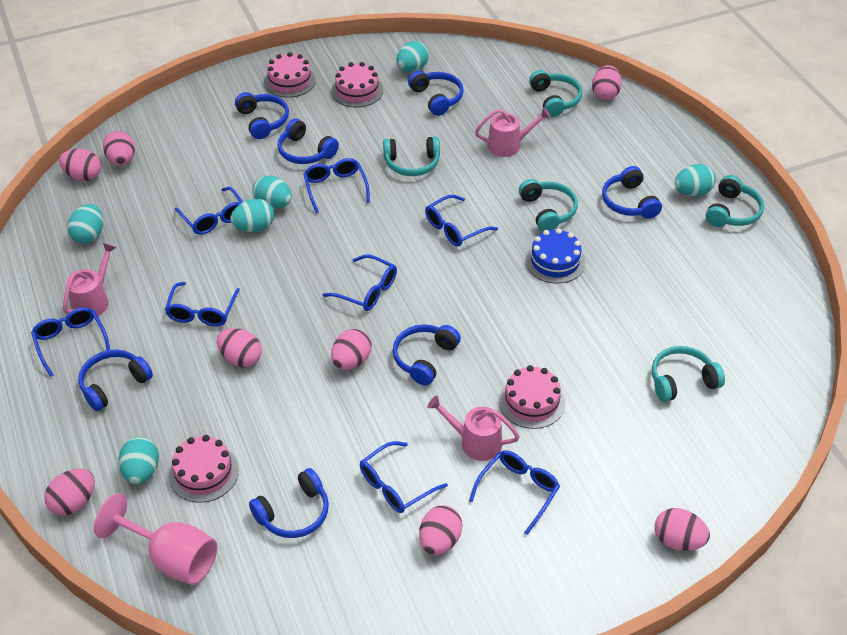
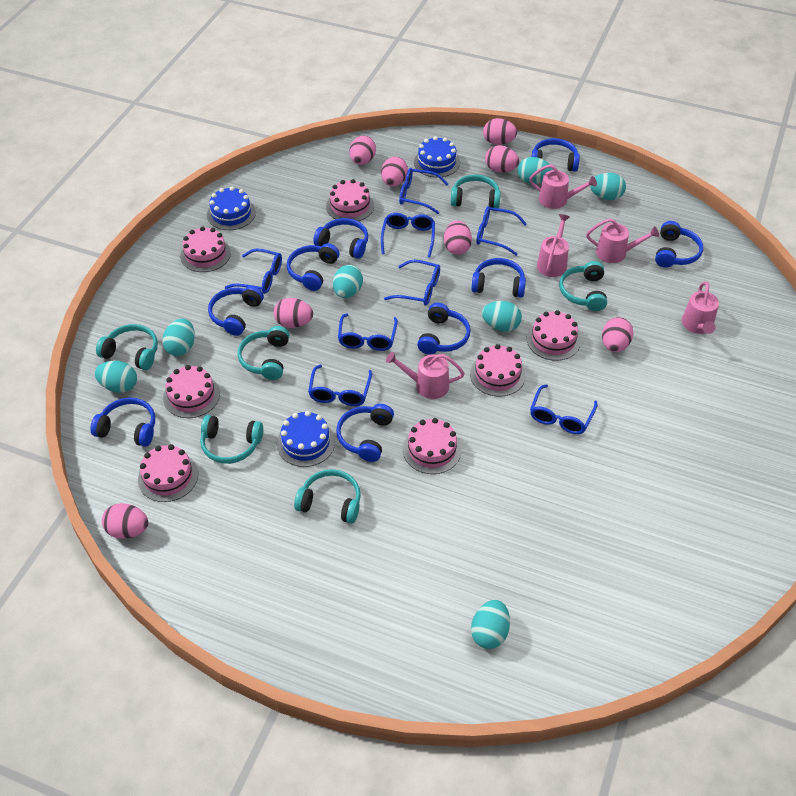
blue cake: [525,228,585,284] = 1 -> [207,186,256,230] [277,411,335,467] [414,136,460,178] = 3
blue headphones: [78,350,153,411] [235,92,289,139] [249,468,329,538] [277,118,339,164] [393,324,461,386] [408,71,464,116] [602,166,662,219] = 7 -> [90,398,155,447] [208,286,264,336] [287,243,339,291] [313,218,368,259] [336,404,394,462] [417,303,470,354] [471,258,526,298] [532,138,580,172] [655,221,703,268] = 9
pink cake: [169,435,239,503] [264,52,316,98] [331,62,383,107] [499,365,565,429] = 4 -> [138,444,198,502] [163,365,220,418] [180,226,231,272] [326,179,374,221] [403,418,461,474] [470,344,526,397] [527,310,581,361] = 7
pink goblet: [94,493,217,585] = 1 -> none = 0
pink watering can: [63,243,117,316] [427,396,520,461] [475,107,551,157] = 3 -> [386,352,465,399] [529,164,597,209] [537,214,570,277] [586,218,659,263] [682,281,719,334] = 5
turquoise egg: [67,204,103,244] [118,437,159,484] [230,199,274,232] [252,175,292,209] [396,41,429,72] [675,164,716,196] = 6 -> [95,361,137,393] [162,318,195,356] [333,265,363,298] [471,600,510,649] [482,301,522,332] [517,157,553,184] [590,173,626,200] = 7
turquoise headphones: [383,136,440,176] [519,179,578,231] [529,70,582,117] [652,346,725,402] [706,175,764,227] = 5 -> [96,324,158,370] [200,415,263,464] [238,326,289,380] [294,469,361,524] [451,175,501,208] [559,261,607,311] = 6

